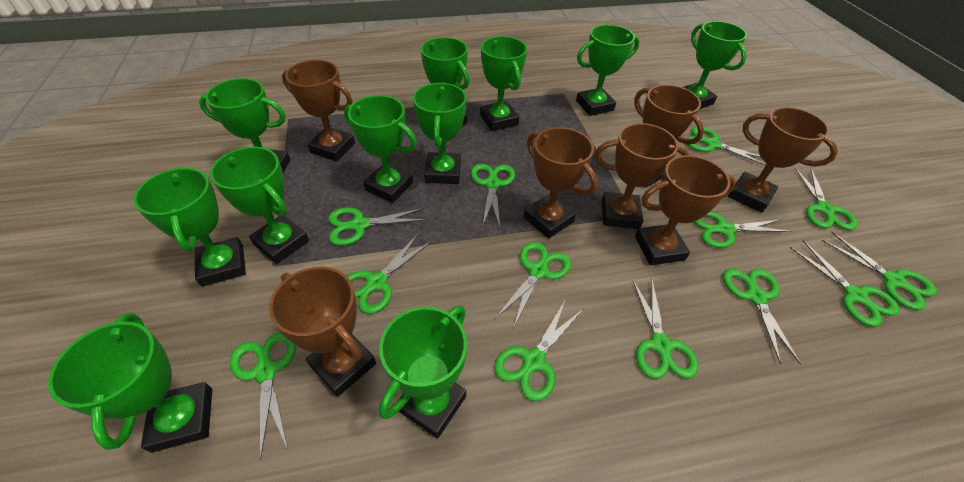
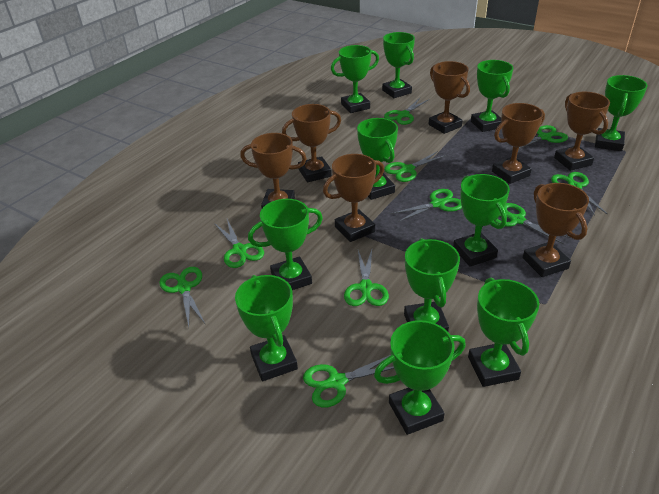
green scissors: [230,332,296,460] [328,208,427,246] [347,234,432,314] [471,164,515,227] [494,301,583,401] [495,242,571,327] [632,279,698,379] [687,127,766,166] [694,211,792,248] [723,269,801,365] [790,240,900,327] [795,168,858,230] [821,231,937,310] = 13 -> [159,267,206,327] [214,219,264,268] [303,355,394,408] [344,250,389,306] [384,98,428,125] [384,151,446,182] [391,189,462,222] [495,203,570,244] [506,125,568,148] [551,172,608,215] = 10

